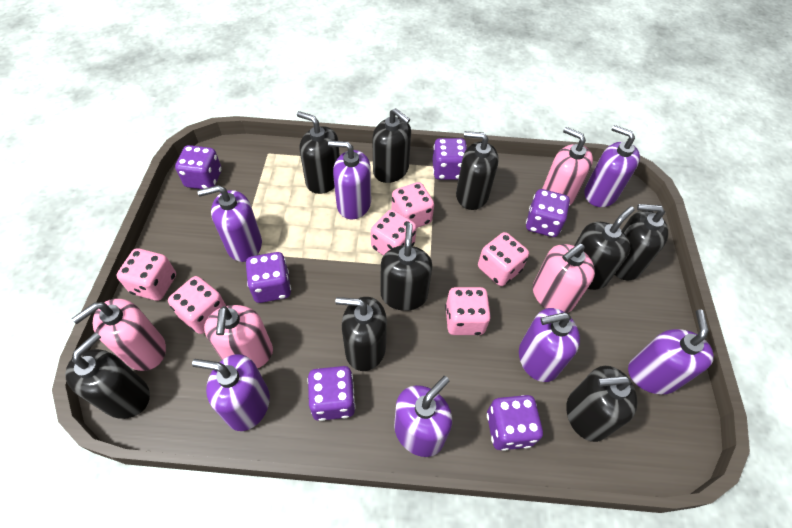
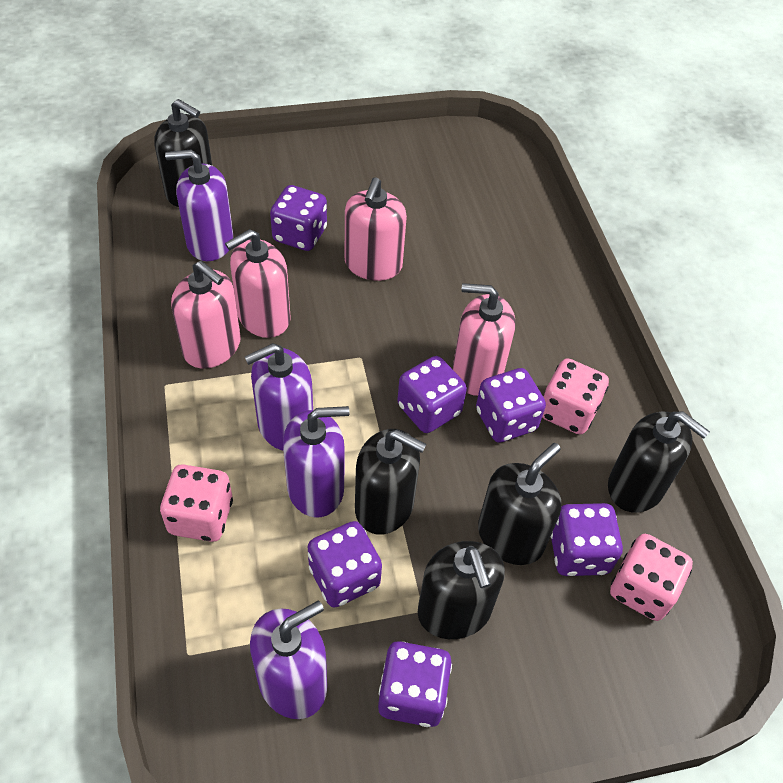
black soap dispenser: [65,333,150,419] [297,111,340,194] [336,297,387,371] [372,108,411,183] [381,223,433,311] [456,131,499,210] [566,366,638,442] [574,206,634,290] [615,204,668,281] = 9 -> [154,99,212,207] [355,429,427,535] [418,541,505,639] [478,443,561,565] [608,411,710,513] = 5
pink dice: [117,248,176,301] [168,276,226,334] [371,210,417,256] [392,182,434,228] [445,287,491,335] [478,232,529,286] = 6 -> [160,464,233,542] [542,358,609,435] [610,534,693,621] = 3
purple soap dispenser: [192,354,270,431] [197,185,262,262] [328,141,371,220] [394,376,452,457] [519,308,580,382] [585,125,640,207] [628,309,714,394] = 7 -> [165,149,233,261] [245,343,313,450] [250,601,327,719] [283,406,349,518] = 4

